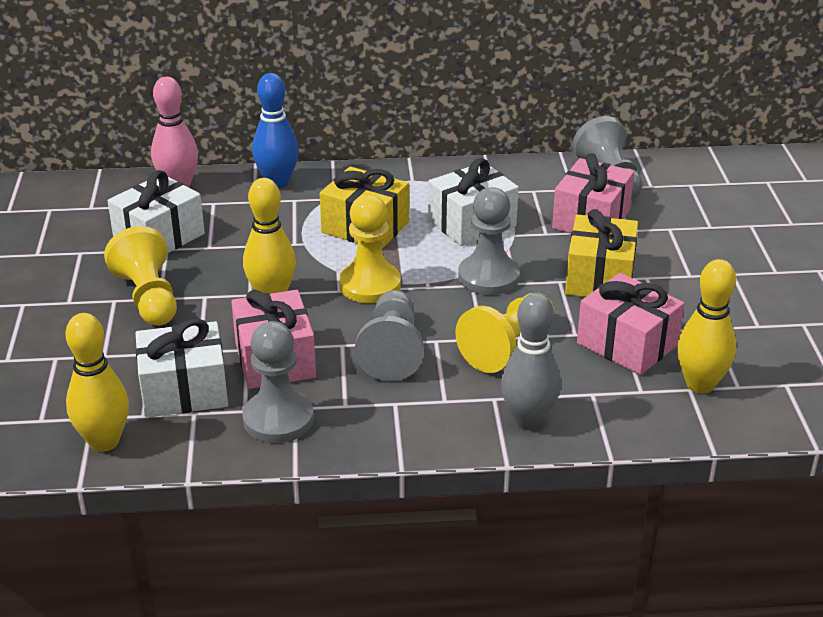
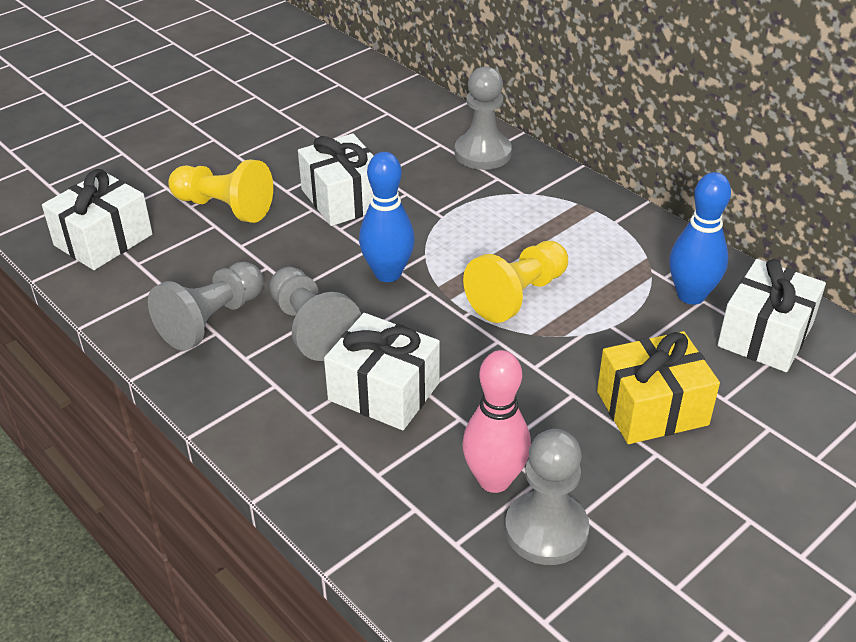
blue bowling pin: [252,73,299,188] = 1 -> [359,152,415,282] [669,172,731,305] = 2
grey bowling pin: [501,293,561,430] = 1 -> none = 0
pink gift: [231,290,316,389] [552,153,634,233] [577,273,684,375] = 3 -> none = 0
white gift: [107,170,205,253] [136,318,228,418] [428,158,519,246] = 3 -> [42,169,153,270] [298,133,374,226] [324,313,440,430] [717,259,826,372] = 4
yellow bowling pin: [65,313,129,452] [243,178,296,294] [677,259,736,394] = 3 -> none = 0
yellow gift: [320,166,409,249] [565,209,638,297] = 2 -> [597,331,720,444] = 1
yellow pawn: [104,226,177,326] [339,195,401,303] [455,293,554,373] = 3 -> [168,160,273,223] [463,241,568,323] = 2

